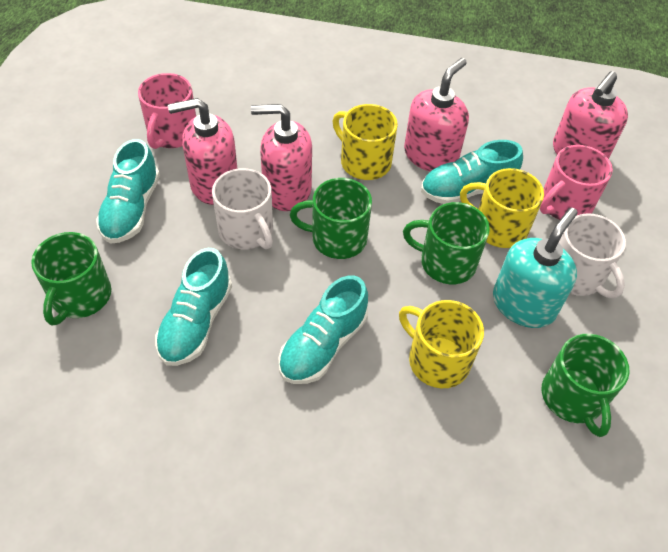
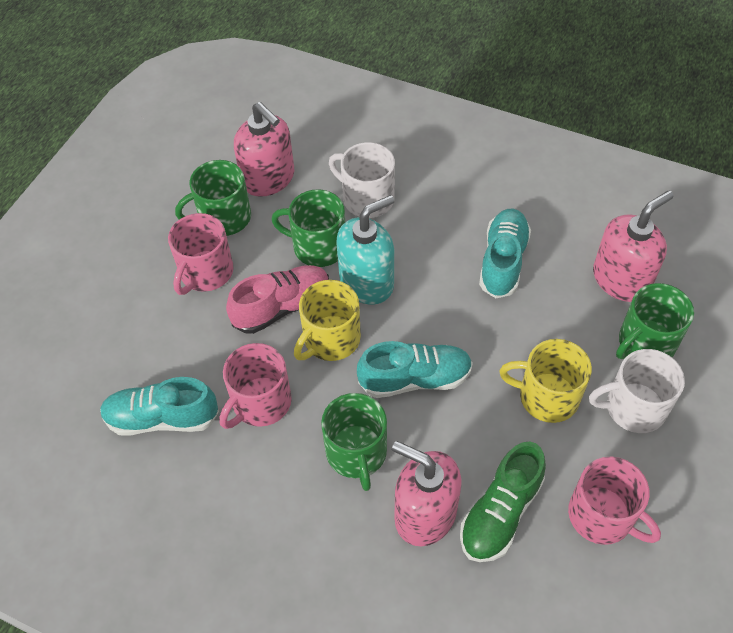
green shoe: none = 0 -> [460,442,546,562] = 1
pink mug: [138,73,196,149] [540,145,613,220] = 2 -> [168,213,233,295] [219,343,292,429] [568,457,661,545] = 3
pink shoe: none = 0 -> [226,265,329,334] = 1
pink soap dispenser: [168,98,238,205] [251,104,312,211] [404,58,469,172] [553,71,628,159] = 4 -> [234,102,295,197] [392,441,461,546] [593,191,674,302] = 3
turquoise shoe: [96,139,160,244] [155,248,232,366] [279,275,368,384] [421,140,523,204] = 4 -> [100,377,219,436] [357,341,473,398] [479,209,531,298] = 3
yellow mug: [332,104,398,180] [399,300,484,388] [460,168,544,248] = 3 -> [294,280,361,361] [499,339,592,423] = 2

